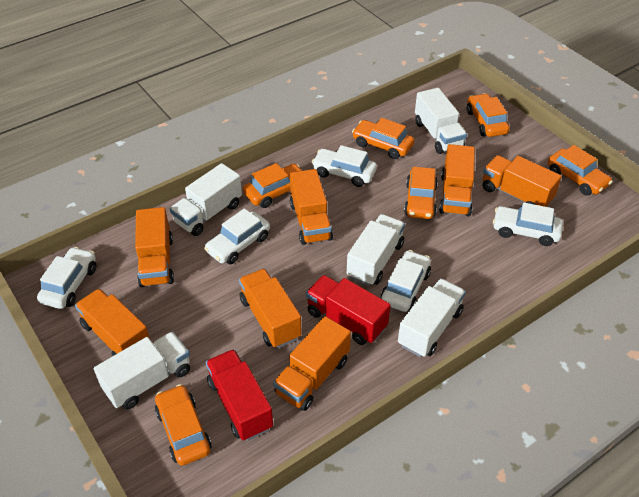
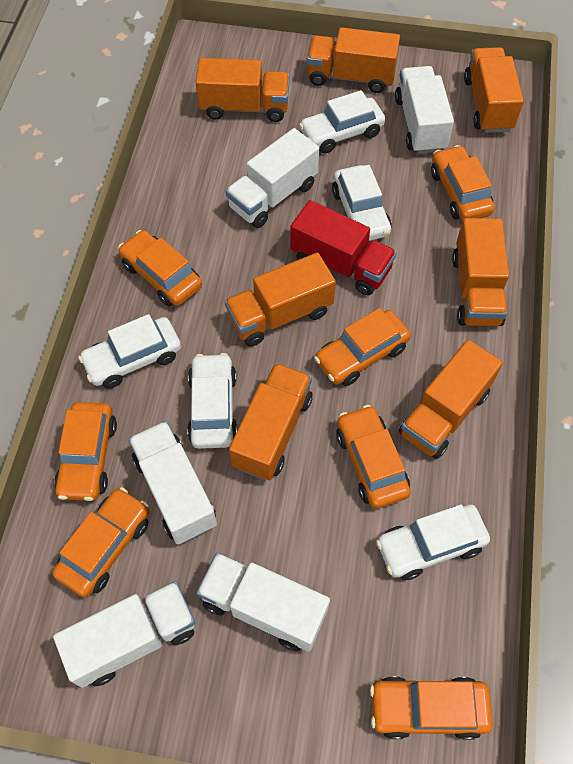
orange car: [155,384,212,466] [243,163,302,208] [352,118,414,159] [404,167,438,219] [467,93,510,137] [548,145,613,196] = 6 -> [53,487,149,597] [54,402,117,501] [118,230,202,307] [314,308,411,386] [336,405,411,509] [370,676,493,740] [431,145,495,221] = 7
red truck: [206,349,273,441] [306,275,391,345] = 2 -> [290,200,397,295] = 1

